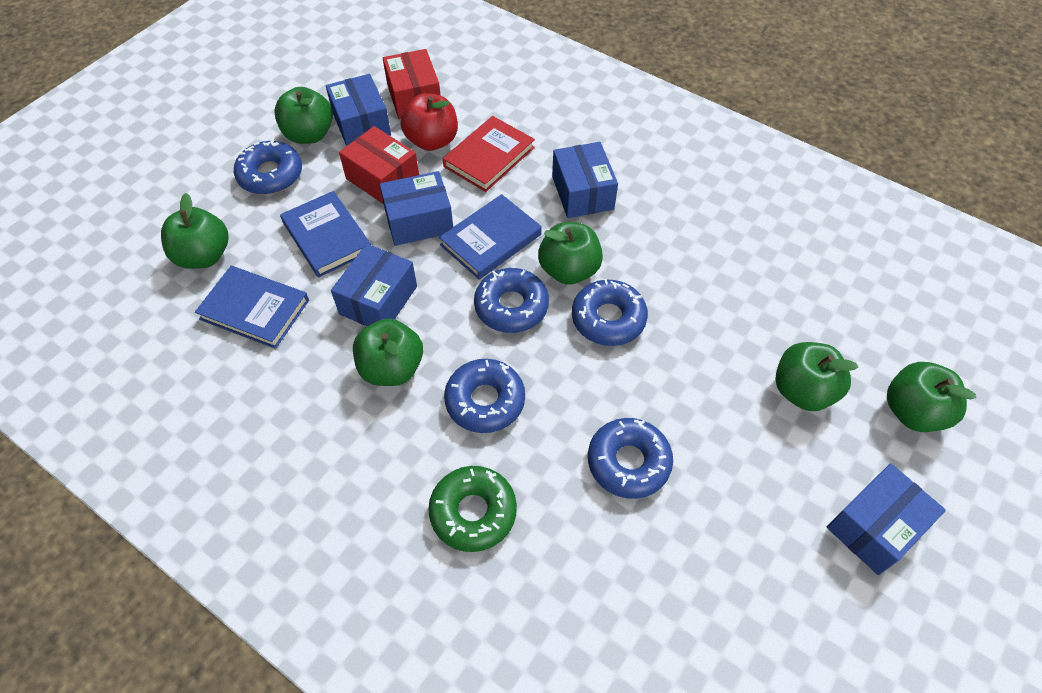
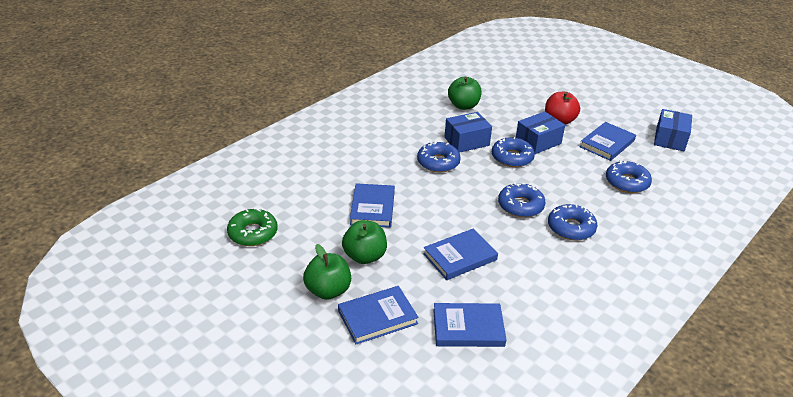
blue book: [195,266,309,349] [280,191,371,277] [439,194,542,280] = 3 -> [338,286,419,344] [350,183,395,227] [423,228,498,280] [433,303,507,347] [579,122,636,161] = 5
blue box: [326,74,391,146] [331,244,417,326] [379,171,453,246] [552,142,618,218] [827,463,946,575] = 5 -> [445,112,492,153] [516,111,565,154] [654,109,692,151] = 3
green apple: [161,193,228,269] [274,87,333,144] [353,318,423,386] [538,222,603,285] [775,342,858,411] [887,362,976,432] = 6 -> [303,244,351,300] [342,220,387,264] [448,77,482,110] = 3
red book: [443,116,535,192] = 1 -> none = 0
red box: [339,126,419,204] [383,49,440,119] = 2 -> none = 0

